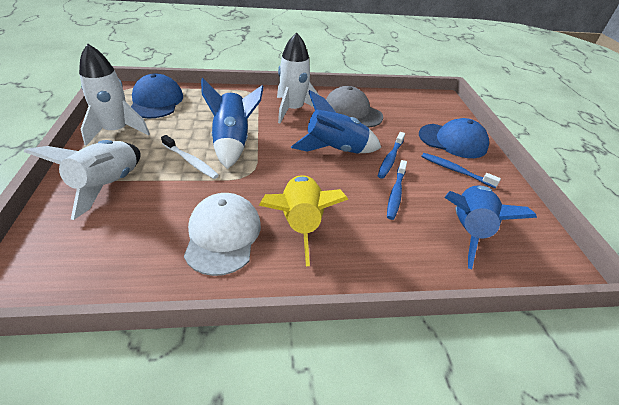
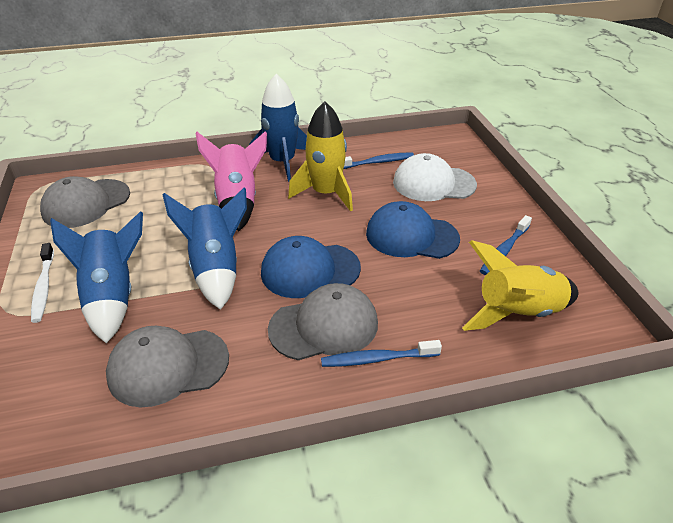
grey cap: [326,86,383,128] = 1 -> [40,176,130,228] [106,326,229,408] [268,283,378,360] = 3
pink rocket: none = 0 -> [195,131,267,231] = 1
white rocket: [24,140,140,220] [79,44,150,146] [277,32,319,123] = 3 -> none = 0
yellow rocket: [259,175,348,266] = 1 -> [288,101,353,212] [462,240,578,331] = 2

